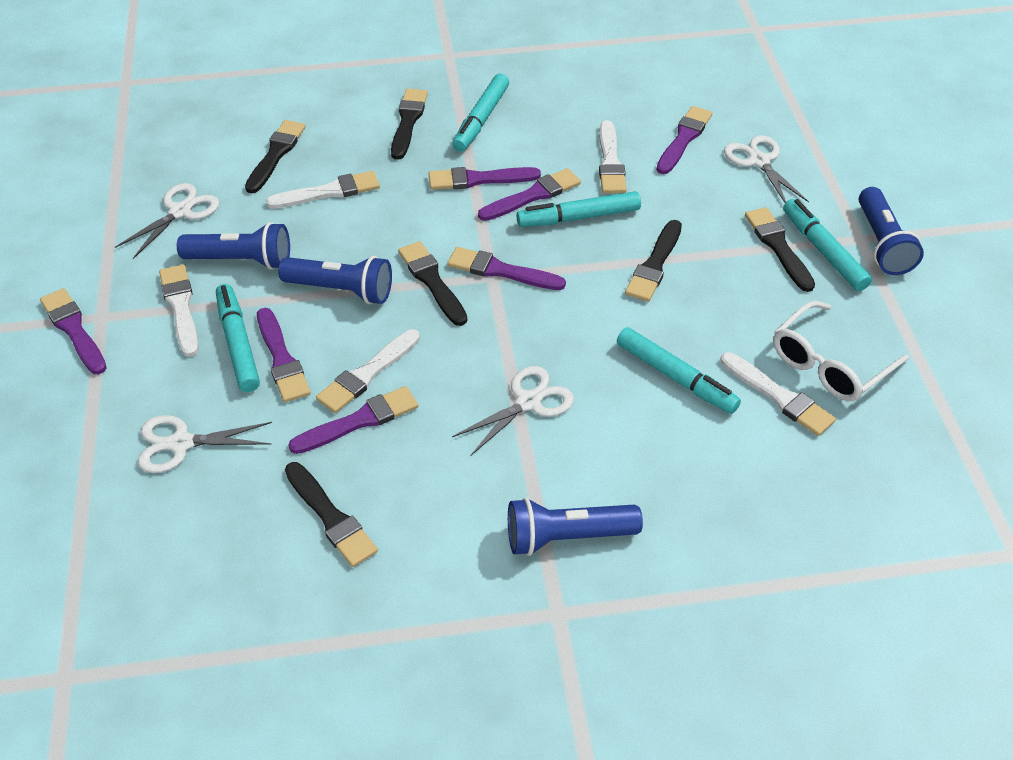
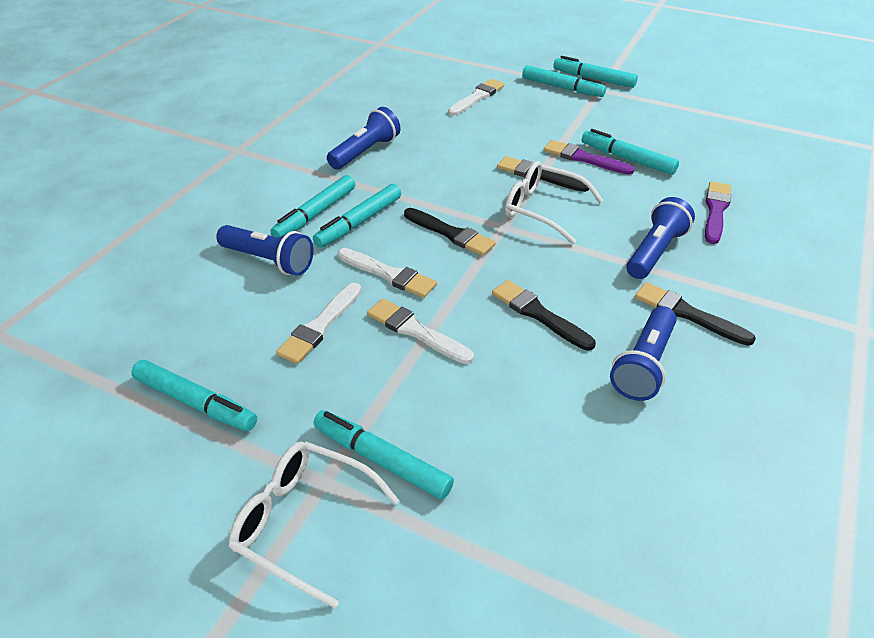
black brush: [245,120,306,193] [285,462,378,567] [391,89,428,160] [398,241,467,326] [625,220,682,302] [745,207,815,292] = 6 -> [404,208,496,256] [492,280,596,351] [497,156,589,192] [635,282,756,346] = 4
purple brush: [40,288,106,374] [257,308,311,402] [289,386,418,454] [429,167,541,190] [447,247,566,290] [478,168,581,221] [657,106,712,174] = 7 -> [544,140,635,175] [705,181,731,244] = 2
turquoise marker: [216,284,260,392] [452,74,509,152] [517,191,641,227] [617,327,741,414] [783,199,872,291] = 5 -> [131,360,257,431] [270,175,355,238] [313,184,401,248] [314,410,454,499] [522,65,606,97] [553,56,638,88] [582,129,679,175] = 7
white brush: [159,264,199,357] [266,171,380,208] [316,329,420,413] [599,120,627,193] [721,352,836,436] = 5 -> [276,283,362,364] [338,248,437,298] [367,299,474,364] [448,79,505,116] = 4
white glasses: [773,301,909,401] = 1 -> [229,442,400,608] [505,161,604,244] = 2
white scissors: [115,183,219,259] [138,415,272,473] [452,366,574,455] [724,135,809,203] = 4 -> none = 0

